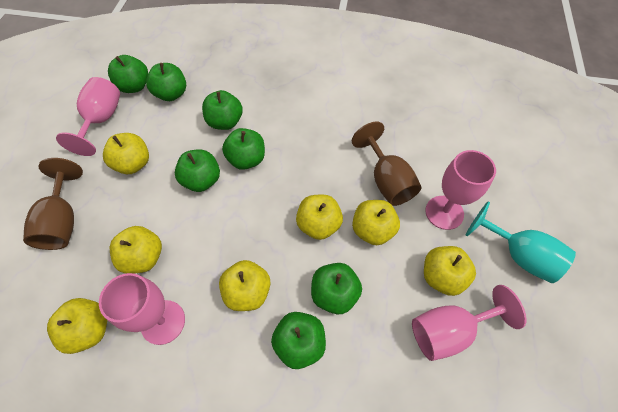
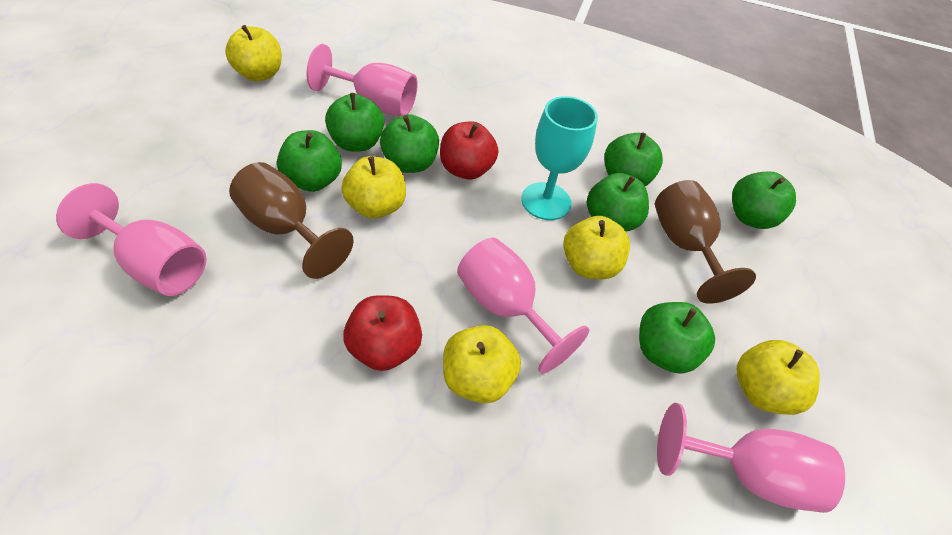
red apple: none = 0 -> [343,295,422,371] [440,121,498,180] = 2
yellow apple: [47,298,107,354] [103,133,149,174] [110,226,162,274] [219,260,271,311] [296,195,343,240] [352,200,400,245] [424,246,476,296] = 7 -> [225,25,281,81] [341,156,406,219] [443,325,521,403] [563,216,630,279] [737,340,820,415] = 5

